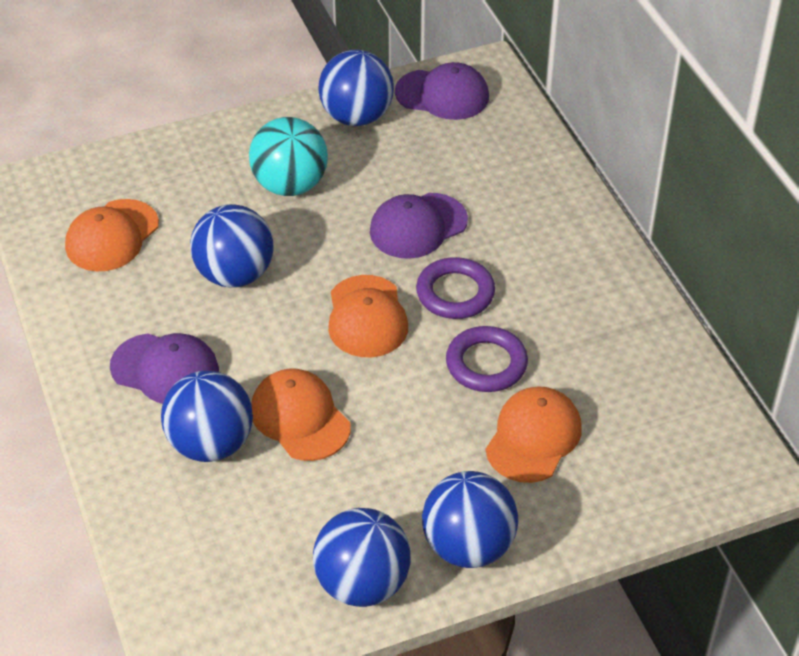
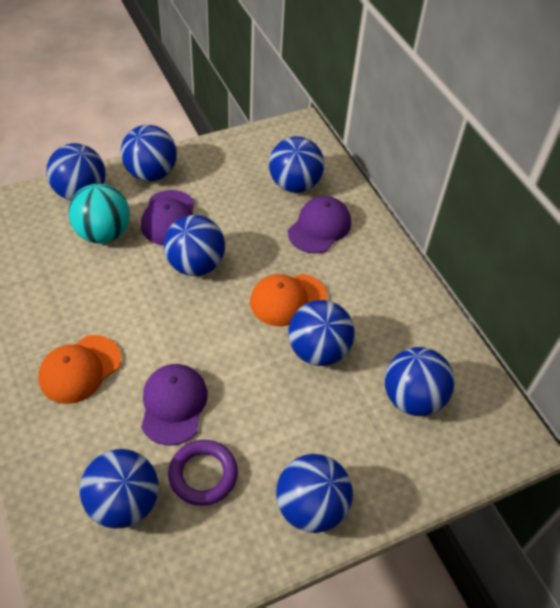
blue ball: [161,371,253,462] [190,204,274,288] [313,508,411,607] [318,50,394,126] [422,471,518,568] = 5 -> [47,143,106,201] [80,449,159,529] [121,125,177,181] [164,215,225,276] [269,136,324,193] [276,454,353,533] [289,300,355,366] [385,347,455,416] = 8
orange cap: [65,199,159,271] [251,369,351,461] [328,275,408,357] [485,386,582,483] = 4 -> [38,335,121,404] [250,274,327,326] = 2
purple ring: [416,257,495,319] [446,326,528,392] = 2 -> [168,440,238,506] = 1

